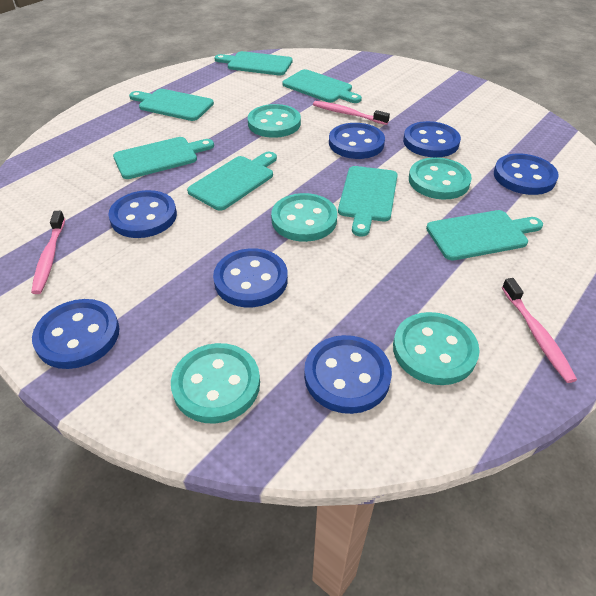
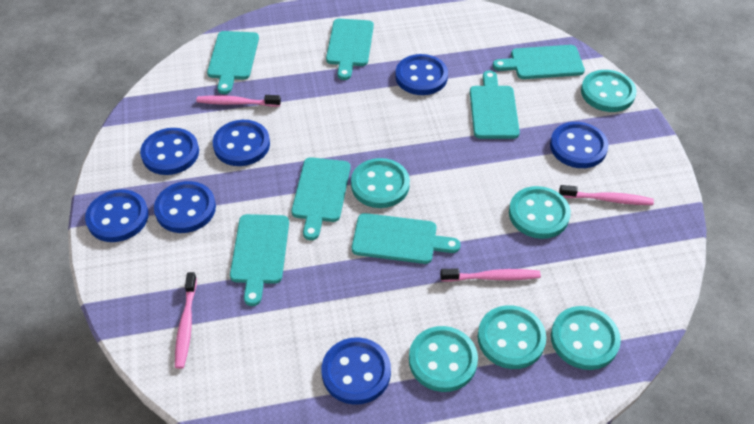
pink toothbrush: [31,211,65,294] [313,101,390,125] [502,278,577,383] = 3 -> [175,272,197,369] [196,95,281,107] [440,268,541,282] [559,185,654,205] = 4
turquoise button: [171,343,260,424] [248,104,301,138] [271,193,337,242] [393,312,479,385] [409,157,472,200] = 5 -> [351,158,410,208] [409,326,478,392] [478,305,546,369] [509,186,571,239] [551,306,621,370] [581,70,637,112] = 6

